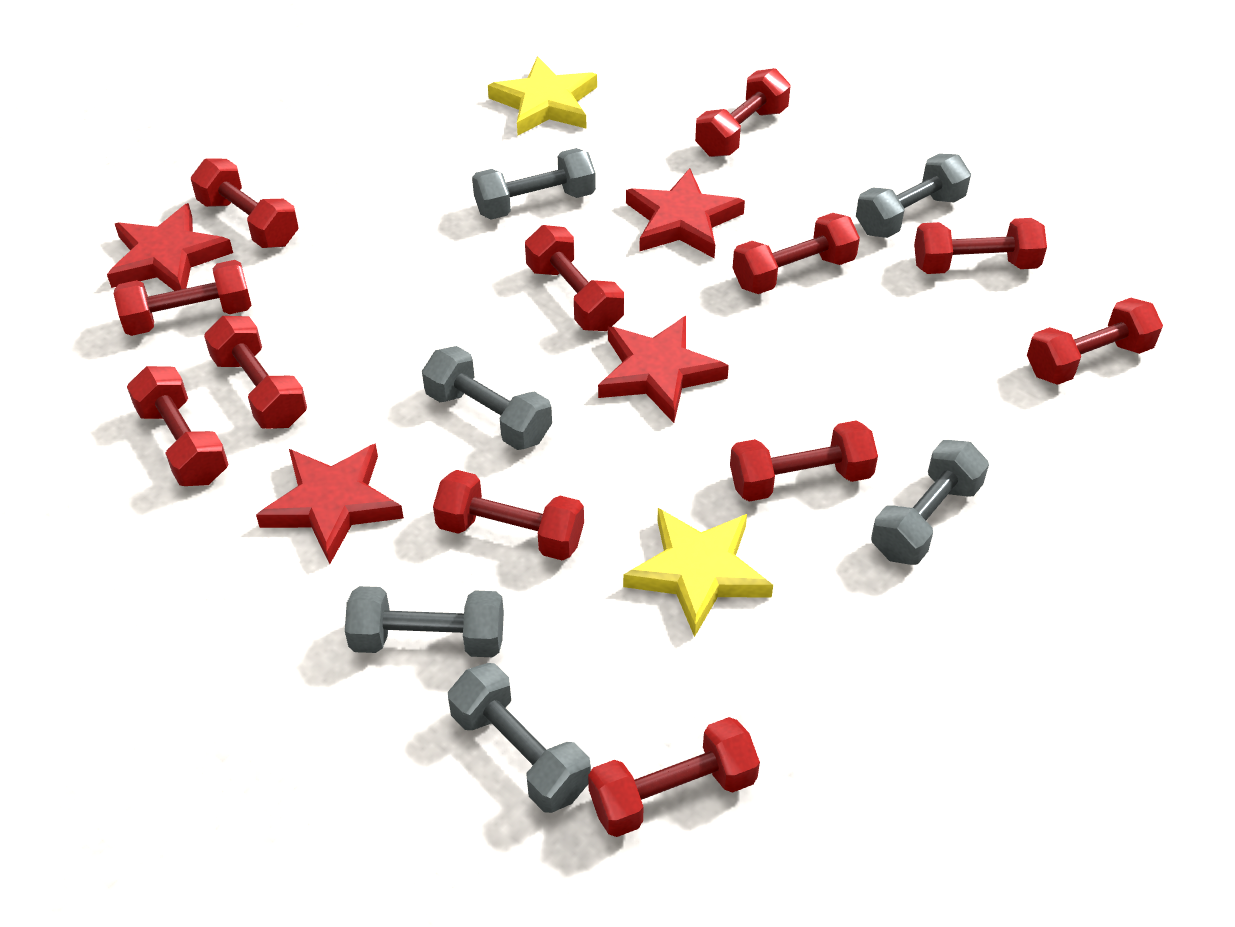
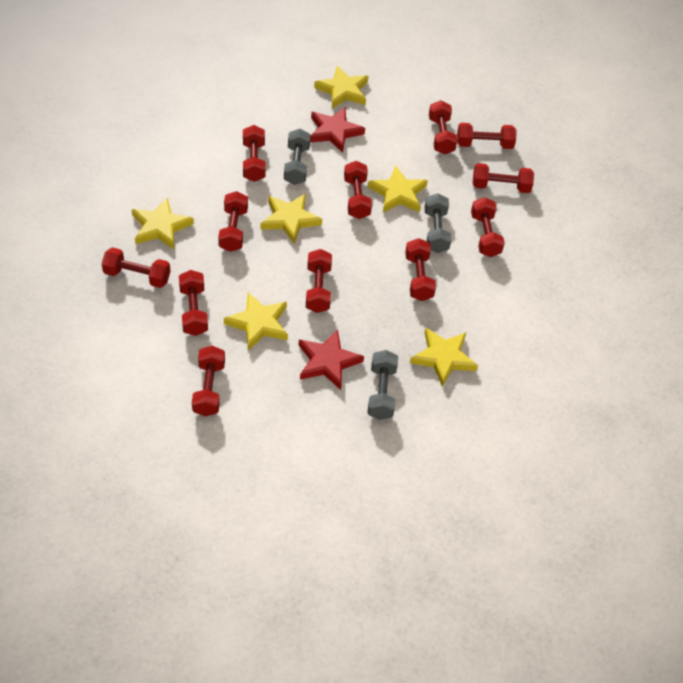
grey dumbbell: [345,586,504,657] [422,346,552,450] [448,663,591,813] [472,148,596,220] [856,153,971,238] [871,440,989,565] = 6 -> [284,129,311,185] [367,350,398,420] [424,193,451,253] = 3
red star: [107,203,233,291] [256,443,404,564] [598,316,729,423] [626,168,745,259] = 4 -> [299,329,364,390] [310,107,365,153] = 2
yellow star: [488,56,597,135] [623,508,773,637] = 2 -> [132,198,194,249] [224,293,288,351] [261,194,322,243] [314,66,368,109] [368,166,428,213] [410,328,478,387] = 6

